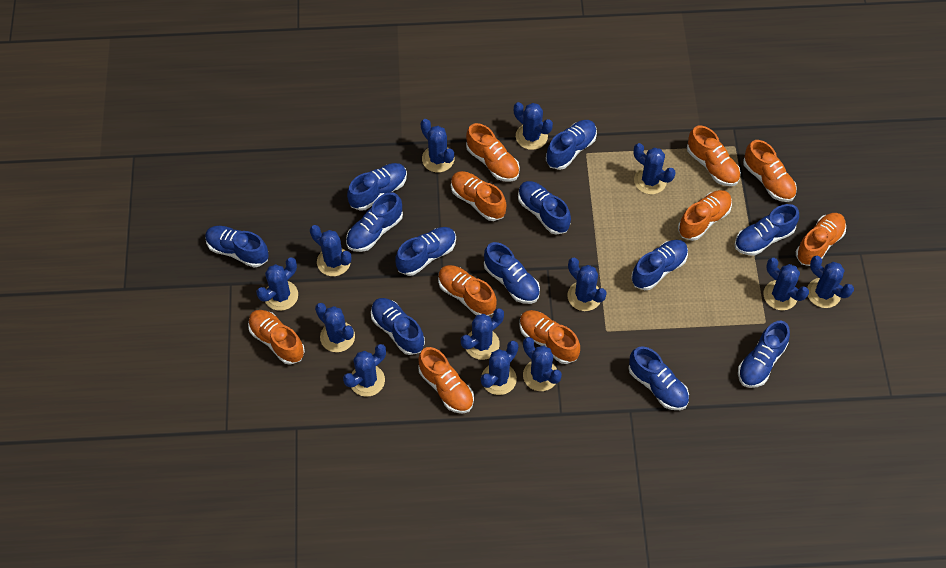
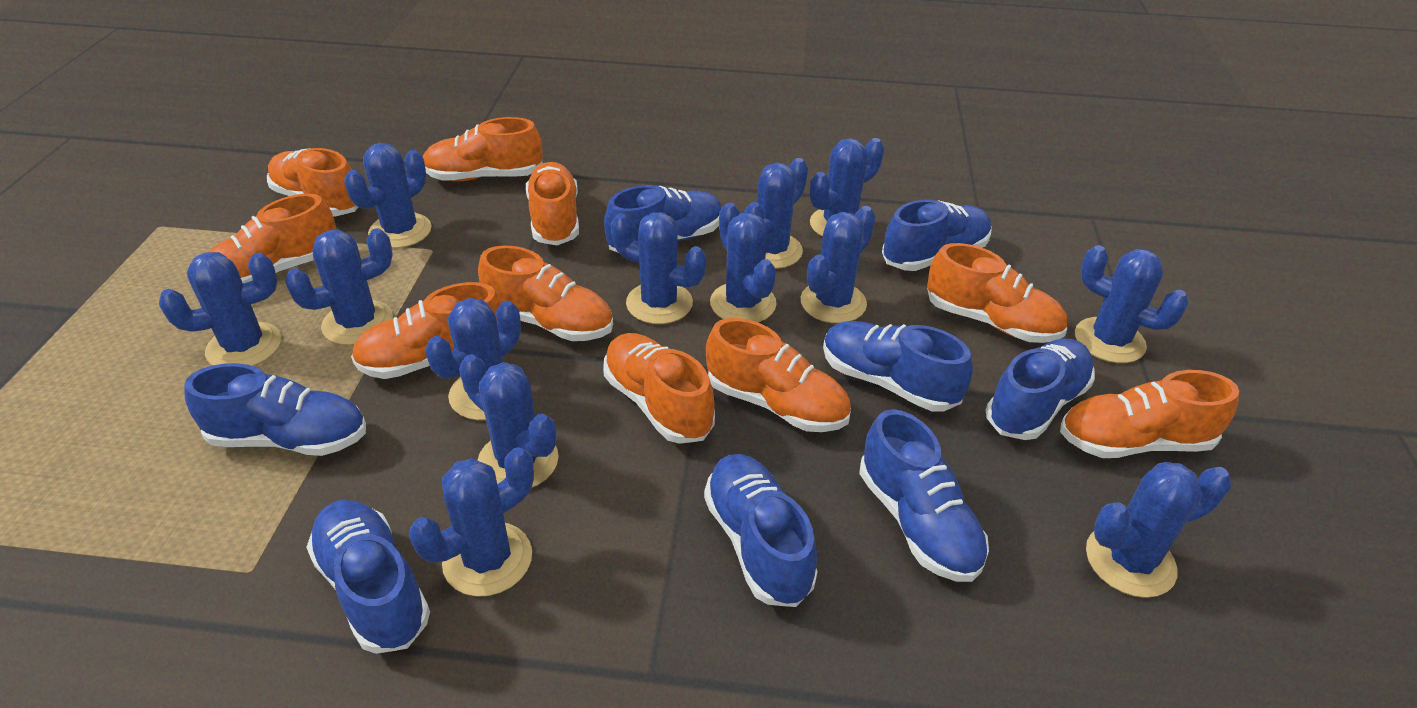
blue shoe: [205,226,269,268] [346,192,403,252] [347,163,407,211] [371,298,425,355] [395,227,456,276] [484,242,540,304] [518,181,571,235] [546,120,597,170] [629,346,689,410] [631,240,688,290] [734,204,799,256] [738,321,790,388] = 12 -> [184,363,366,456] [306,500,430,654] [604,185,722,252] [704,454,818,607] [823,321,973,412] [859,409,989,582] [882,200,992,271] [986,339,1095,440] = 8

